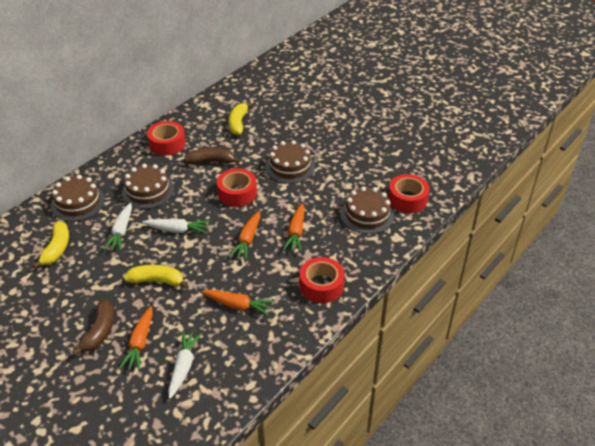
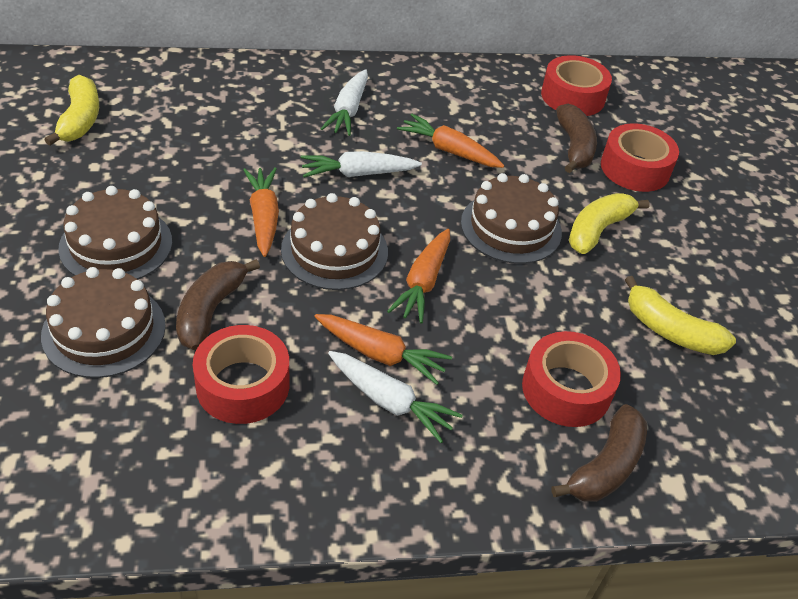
brown banana: [72,299,114,356] [184,148,240,164] = 2 -> [176,259,260,350] [551,404,647,502] [556,104,597,173] = 3

